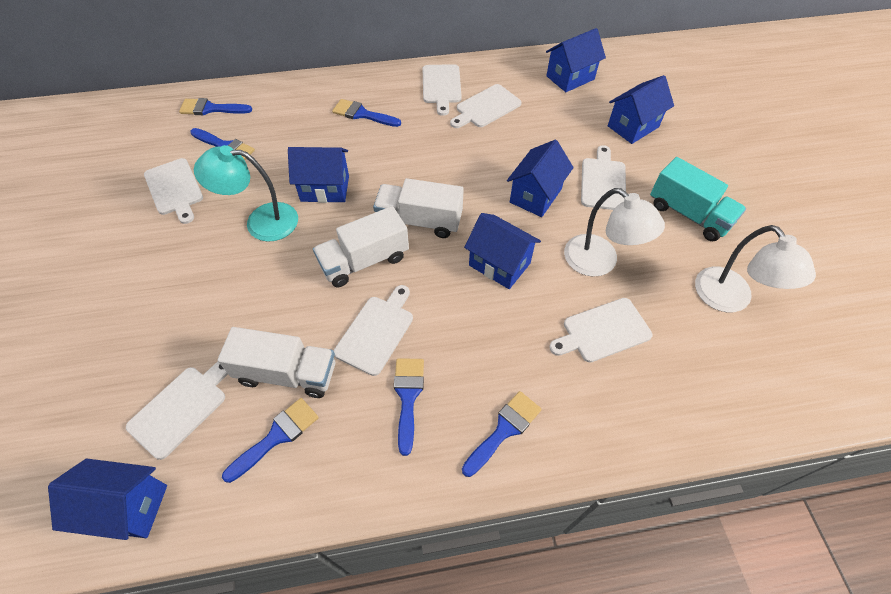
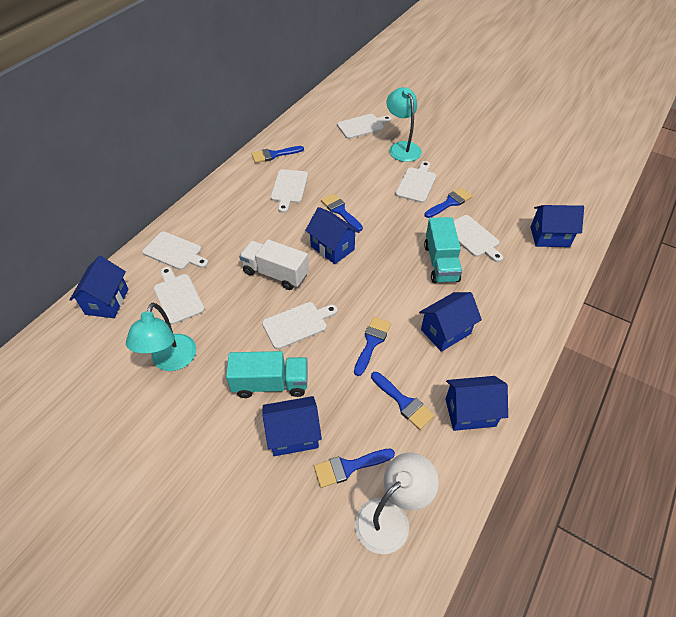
turquoise lamp: [194,145,298,242] = 1 -> [126,303,196,371] [387,87,422,162] = 2
turquoise truck: [650,157,746,241] = 1 -> [226,351,307,398] [424,217,462,283] = 2
white lamp: [564,188,665,277] [695,225,816,312] = 2 -> [355,453,439,554] = 1
white truck: [218,327,335,398] [313,206,409,287] [373,178,464,238] = 3 -> [239,239,309,290] = 1

